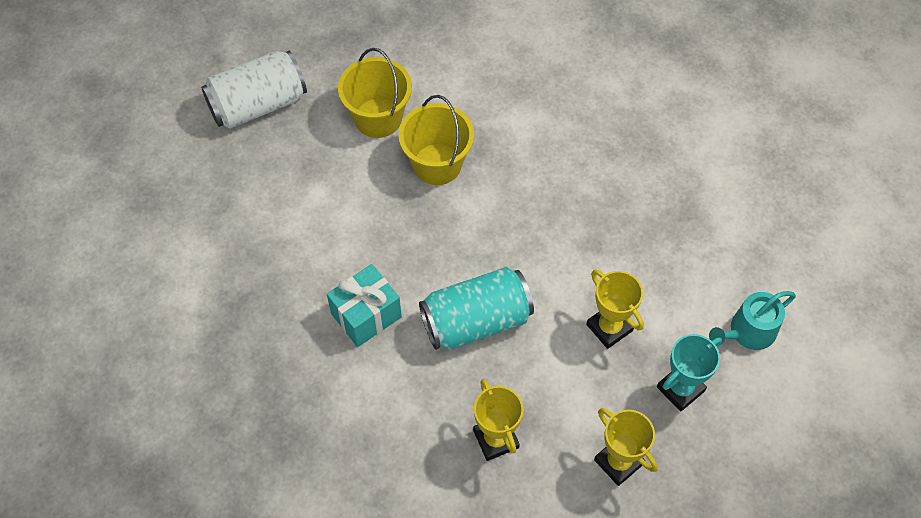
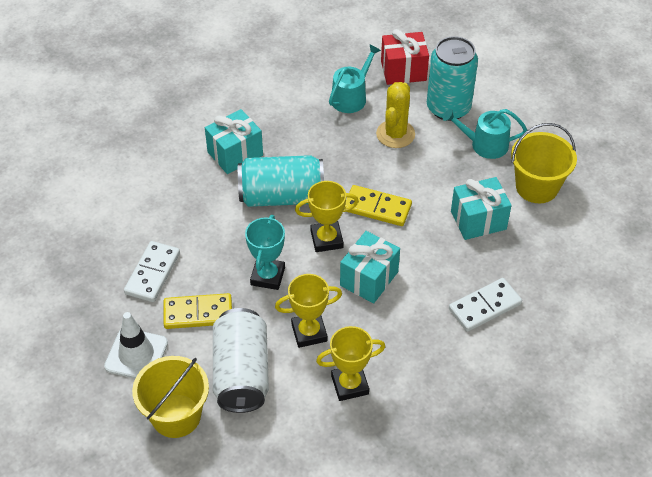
red gift: none = 0 -> [381,29,429,85] = 1
turquoise can: [419,267,534,350] = 1 -> [238,155,324,207] [427,36,478,121] = 2
turquoise gift: [327,264,402,347] = 1 -> [205,109,263,174] [340,231,400,303] [451,177,512,240] = 3
turquoise watering can: [709,291,796,350] = 1 -> [329,45,381,113] [443,109,527,159] = 2
white domino: none = 0 -> [124,241,180,302] [449,278,522,332] = 2
white traffic cone: none = 0 -> [104,312,168,378] = 1
yellow cactus: none = 0 -> [376,82,415,148] = 1
yellow domino: none = 0 -> [164,293,232,329] [345,185,412,226] = 2

